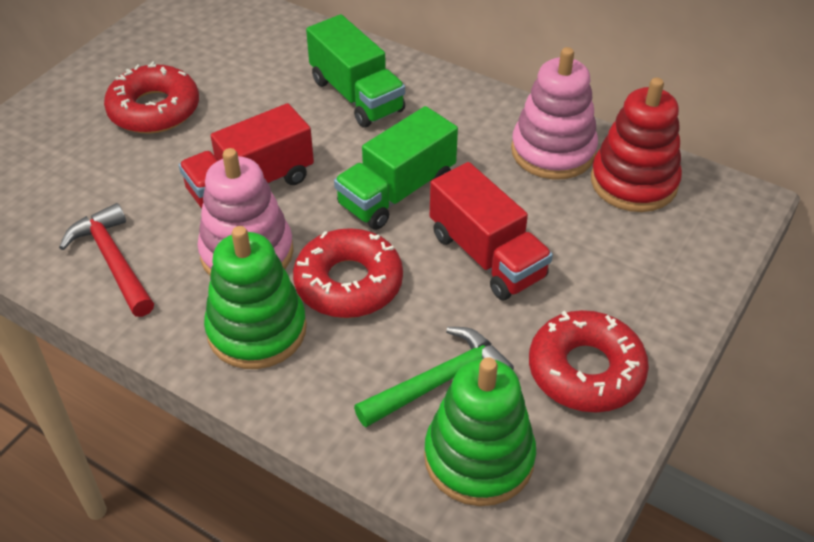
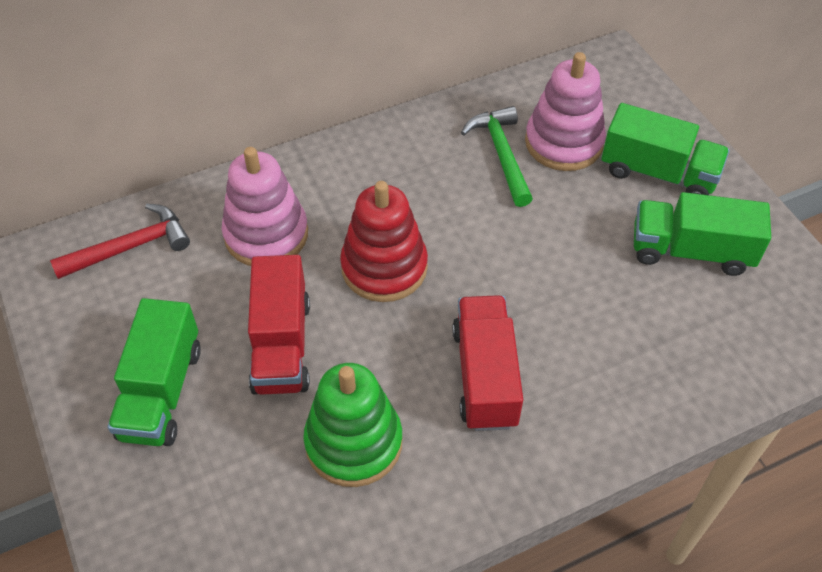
green stacking toy: [204,226,307,369] [424,357,536,506] = 2 -> [303,363,403,487] = 1
green truck: [306,14,405,128] [334,106,458,230] = 2 -> [108,298,201,446] [601,103,730,195] [634,192,771,276] = 3
red donut: [104,61,199,134] [293,228,403,318] [529,310,649,412] = 3 -> none = 0

